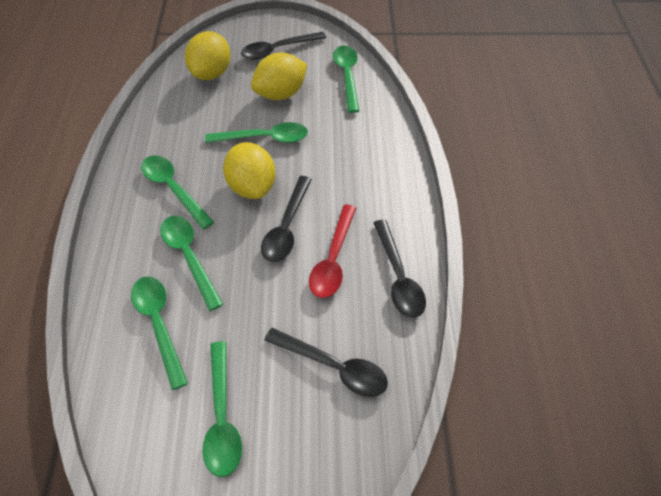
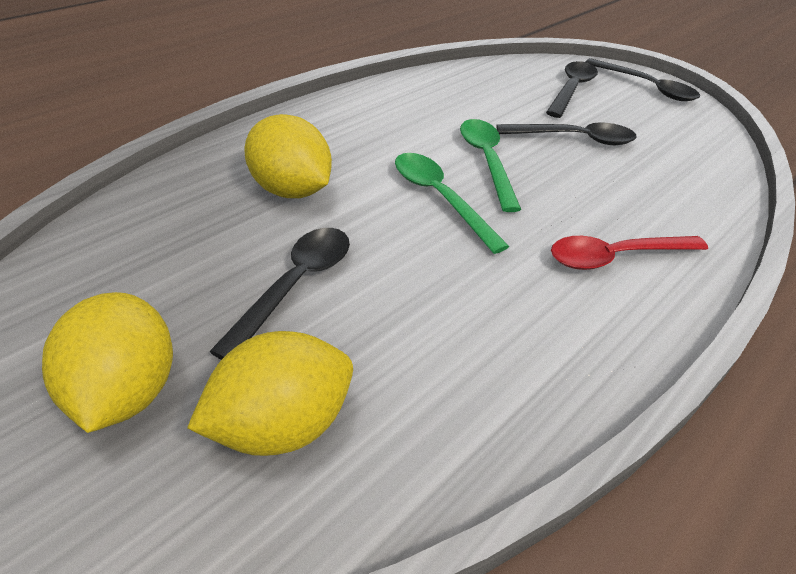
green spoon: [131,276,188,390] [141,155,214,229] [160,216,223,311] [202,341,242,477] [205,122,308,143] [333,45,360,113] = 6 -> [395,153,510,254] [460,119,521,212] = 2

